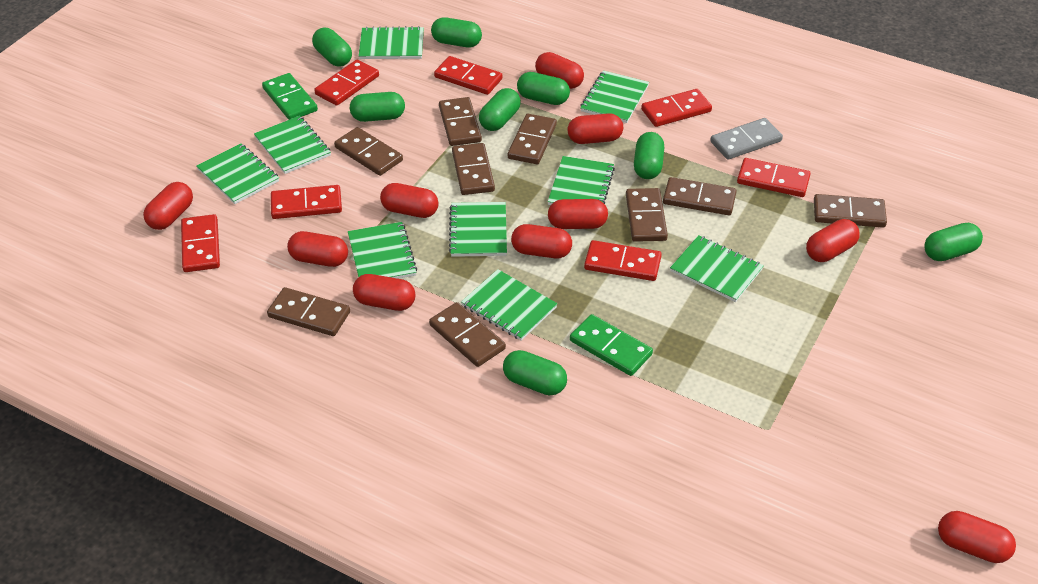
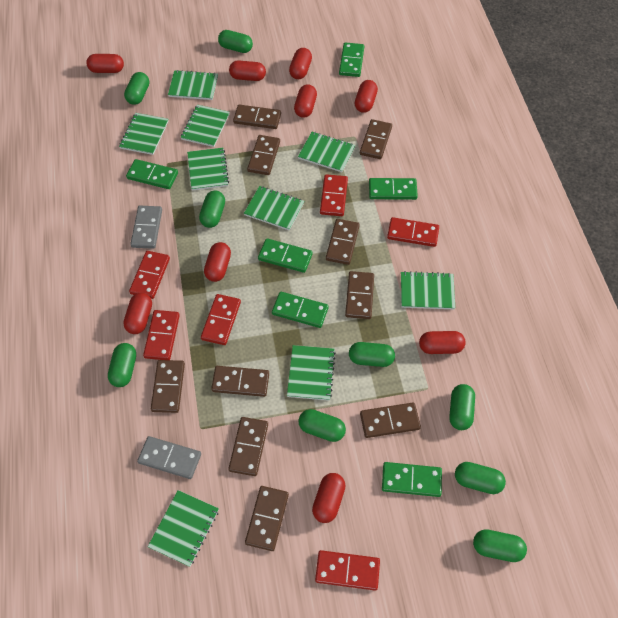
brown domino: [267,287,350,336] [334,127,403,176] [429,302,506,367] [439,97,482,146] [452,143,495,195] [508,114,557,164] [626,188,668,242] [663,177,737,215] [814,194,887,228] = 9 -> [151,360,185,413] [211,366,269,397] [228,417,268,476] [233,105,281,129] [245,486,289,551] [247,135,280,175] [326,219,360,265] [345,271,374,319] [360,119,392,159] [360,403,421,438] = 10
green capsule: [312,28,352,67] [350,92,405,122] [431,17,482,47] [479,88,521,131] [503,350,567,395] [517,72,570,105] [634,132,664,179] [924,223,983,261] = 8 -> [108,343,136,387] [124,72,149,105] [199,191,225,228] [218,30,253,53] [298,409,346,442] [349,342,395,367] [449,384,475,430] [455,462,506,494] [473,529,527,562] = 9
green domino: [262,73,318,120] [570,314,653,376] = 2 -> [126,159,178,189] [258,238,313,273] [272,292,328,328] [339,42,364,77] [369,178,418,200] [382,462,442,497] = 6
grey domino: [710,118,783,160] = 1 -> [130,206,162,249] [137,436,201,479] = 2
red capsule: [143,182,193,230] [287,231,348,267] [353,274,416,311] [380,183,439,218] [511,224,572,258] [535,52,584,89] [548,199,608,229] [568,113,623,144] [806,219,860,262] [938,511,1016,563] = 10 -> [86,54,124,73] [123,293,152,334] [204,242,231,282] [229,60,266,81] [289,48,312,79] [294,84,317,118] [312,473,346,523] [355,80,378,113] [419,331,466,354] = 9
red domino: [181,214,220,272] [271,185,342,219] [314,60,379,106] [434,56,503,95] [584,240,662,281] [641,89,712,127] [737,158,811,197] = 7 -> [129,251,170,299] [143,310,180,360] [201,294,241,345] [315,550,380,591] [320,174,348,216] [387,217,439,247] = 6

